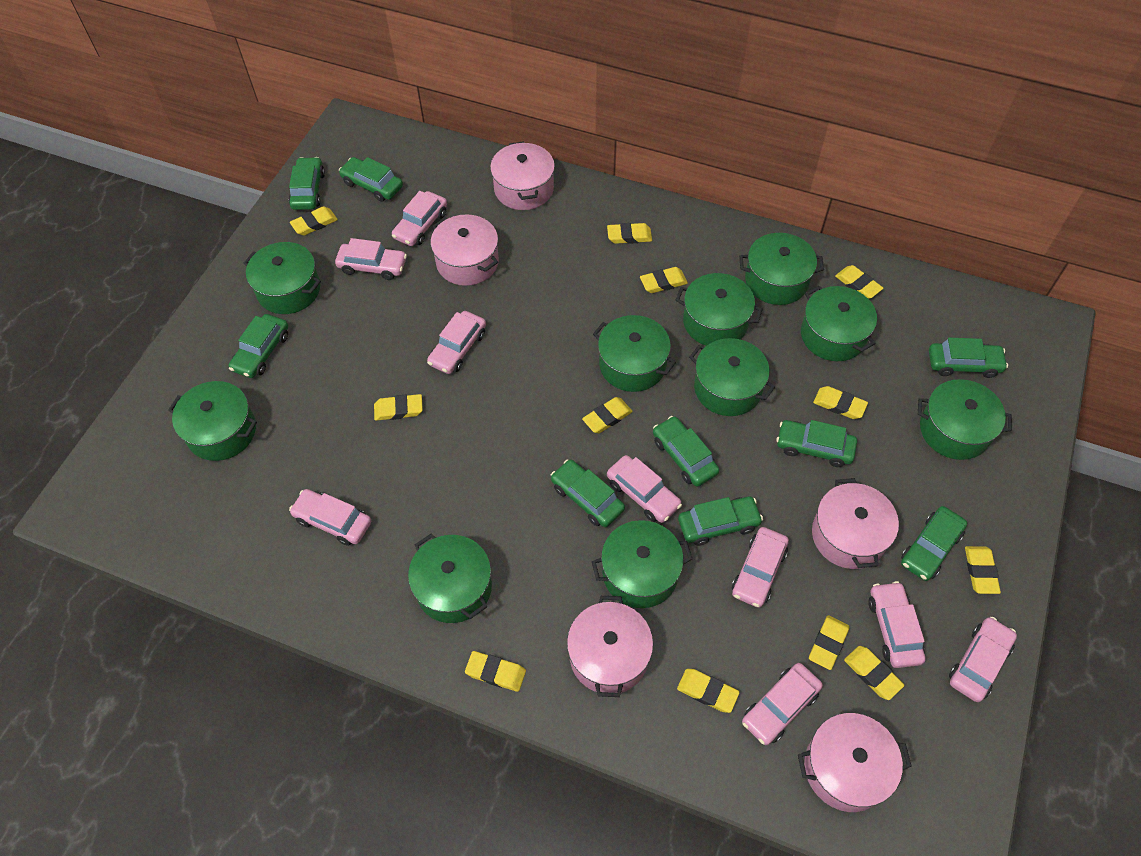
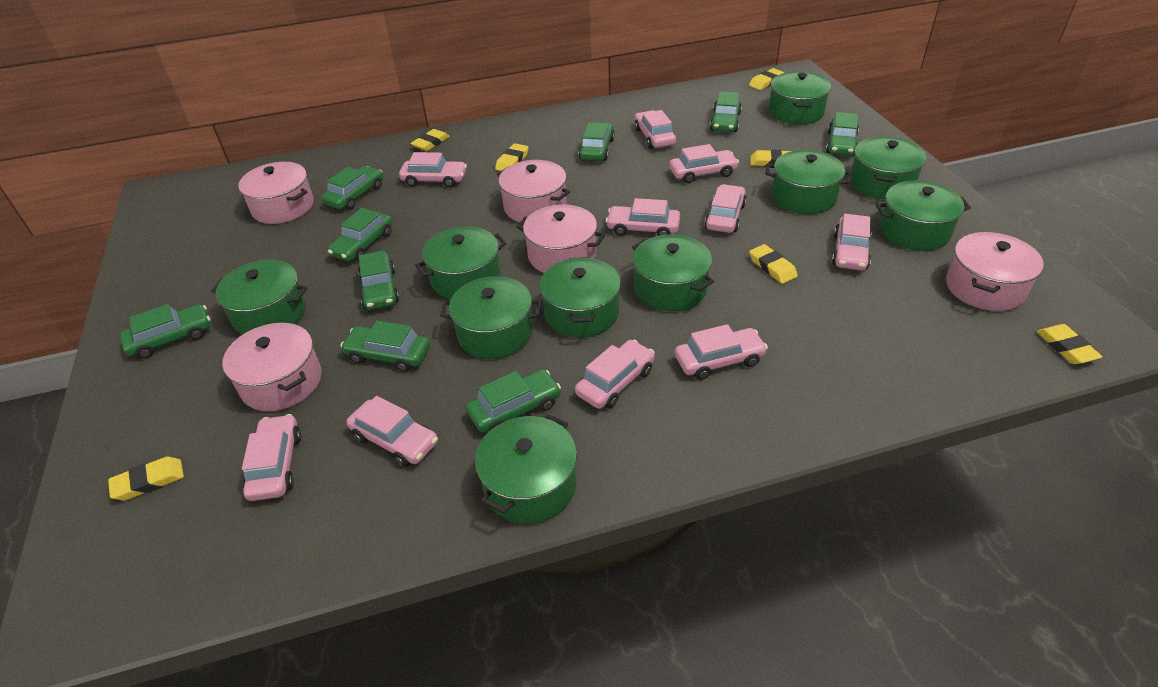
pink car: [289,489,371,546] [335,238,407,280] [392,191,447,246] [427,311,486,374] [607,455,682,523] [732,527,789,608] [742,663,823,745] [868,581,925,668] [949,617,1017,702] = 9 -> [242,414,301,501] [346,396,438,467] [399,152,467,187] [575,340,655,409] [606,198,680,236] [634,110,676,149] [669,144,739,183] [675,324,768,380] [705,184,747,233] [832,214,872,270] = 10
yellow eraser: [290,206,338,235] [374,394,423,421] [465,651,526,692] [582,397,633,433] [607,223,652,244] [640,267,688,293] [677,669,740,713] [809,615,849,670] [813,386,868,419] [835,265,883,299] [844,646,904,700] [965,546,1001,594] = 12 -> [108,457,184,501] [410,129,450,151] [495,143,529,171] [749,68,784,90] [749,244,798,284] [750,150,791,167] [1037,324,1102,364] = 7

